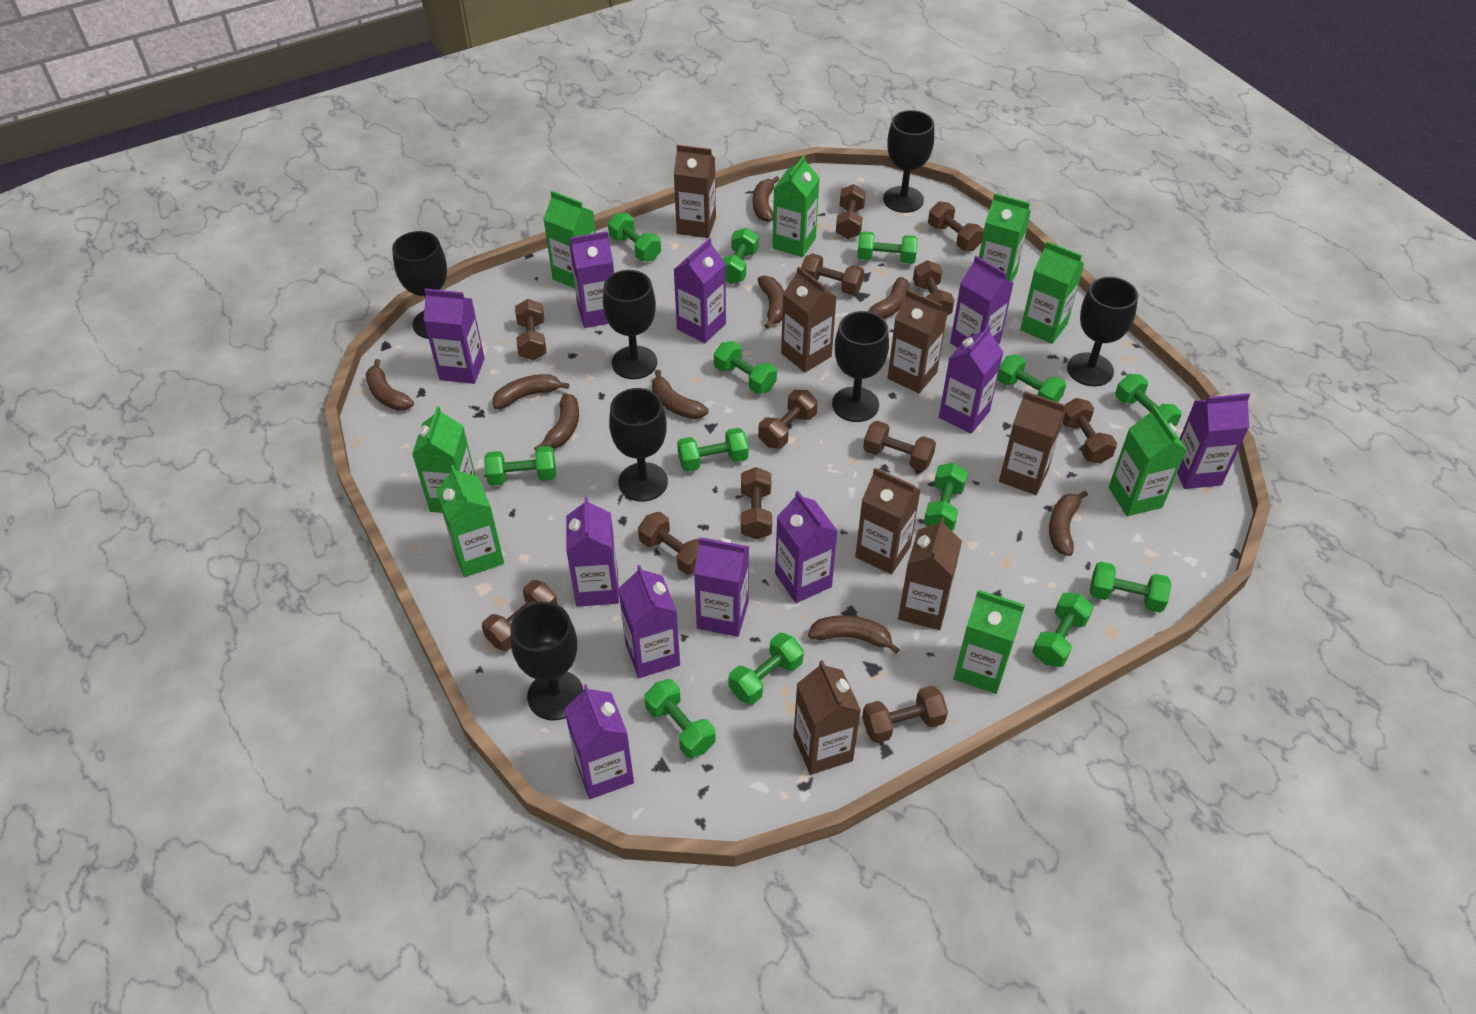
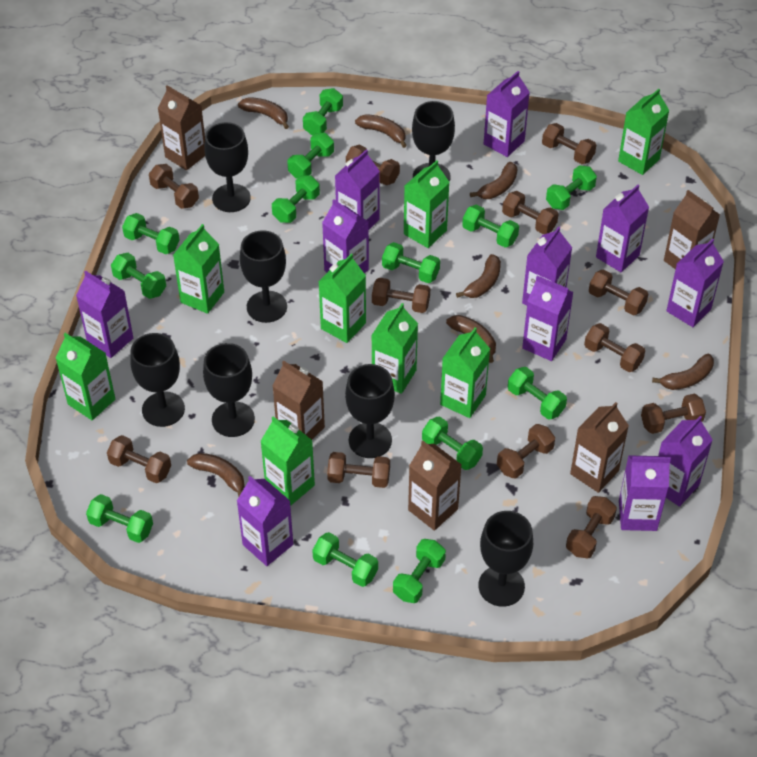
brown banana: [366,359,414,411] [493,374,569,409] [534,393,579,451] [652,370,708,419] [753,176,779,222] [757,275,784,329] [808,615,900,654] [867,277,910,319] [1049,491,1088,556] = 9 -> [187,453,245,497] [238,97,289,129] [355,114,407,148] [446,315,496,363] [456,254,501,298] [470,162,517,199] [652,354,714,390] = 7
brown carton: [674,145,716,238] [781,267,836,373] [794,660,861,775] [855,468,921,575] [888,289,948,393] [898,518,962,630] [999,391,1066,495] = 7 -> [158,85,205,170] [273,361,325,440] [408,441,462,531] [570,402,629,493] [664,190,720,270] = 5

